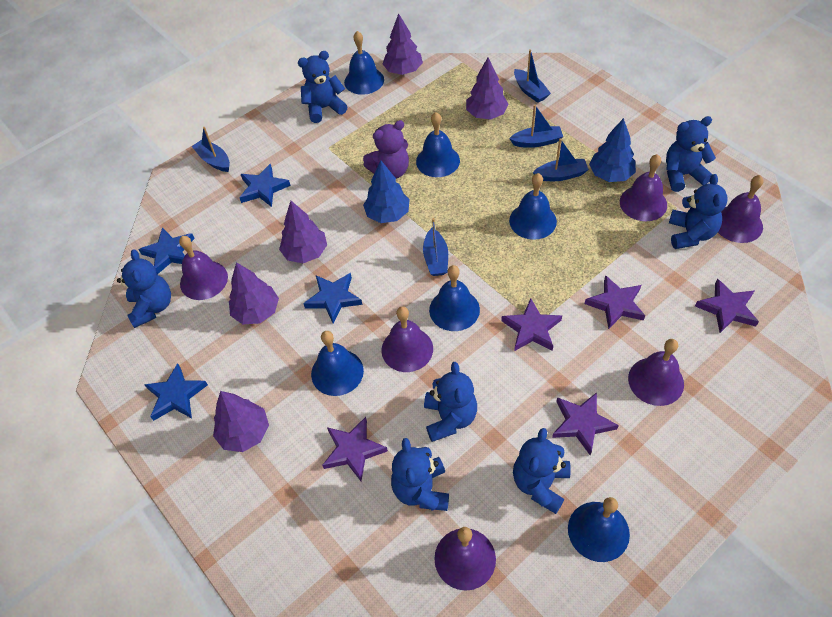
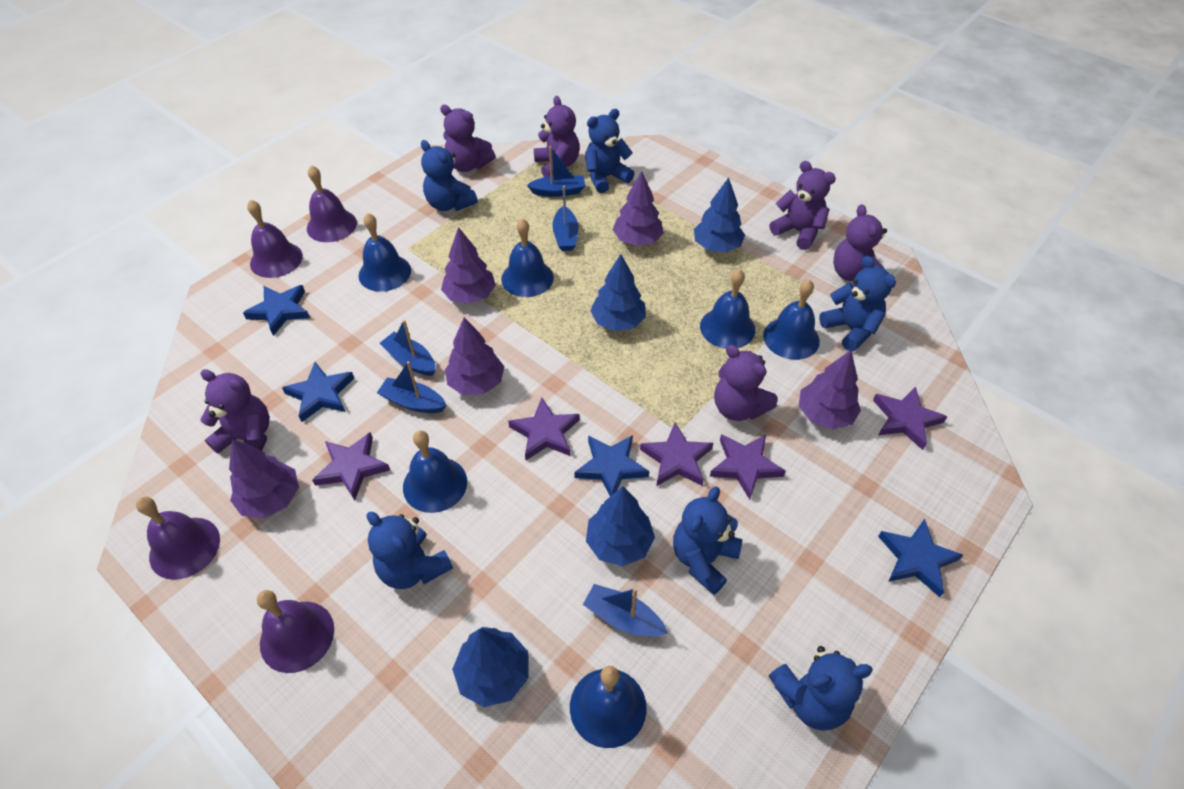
blue teddy bear: [117,249,171,328] [298,51,348,123] [391,438,449,511] [424,362,477,442] [513,428,571,514] [666,116,716,192] [669,174,727,249] = 7 -> [367,512,453,589] [421,140,478,211] [585,109,635,193] [673,487,742,595] [769,646,873,731] [819,256,896,352] = 6
blue tree: [363,160,410,223] [589,118,636,182] = 2 -> [452,627,529,707] [586,486,655,566] [590,254,646,331] [694,178,745,252] = 4
purple bell: [179,236,228,300] [381,307,433,372] [434,527,496,591] [620,154,667,221] [628,339,684,406] [718,175,763,243] = 6 -> [136,497,220,580] [247,200,303,278] [257,590,334,673] [307,165,357,242] = 4
purple teddy bear: [363,120,409,179] = 1 -> [200,369,270,453] [440,105,495,172] [534,96,580,177] [714,345,778,421] [770,161,836,250] [833,204,887,281] = 6

